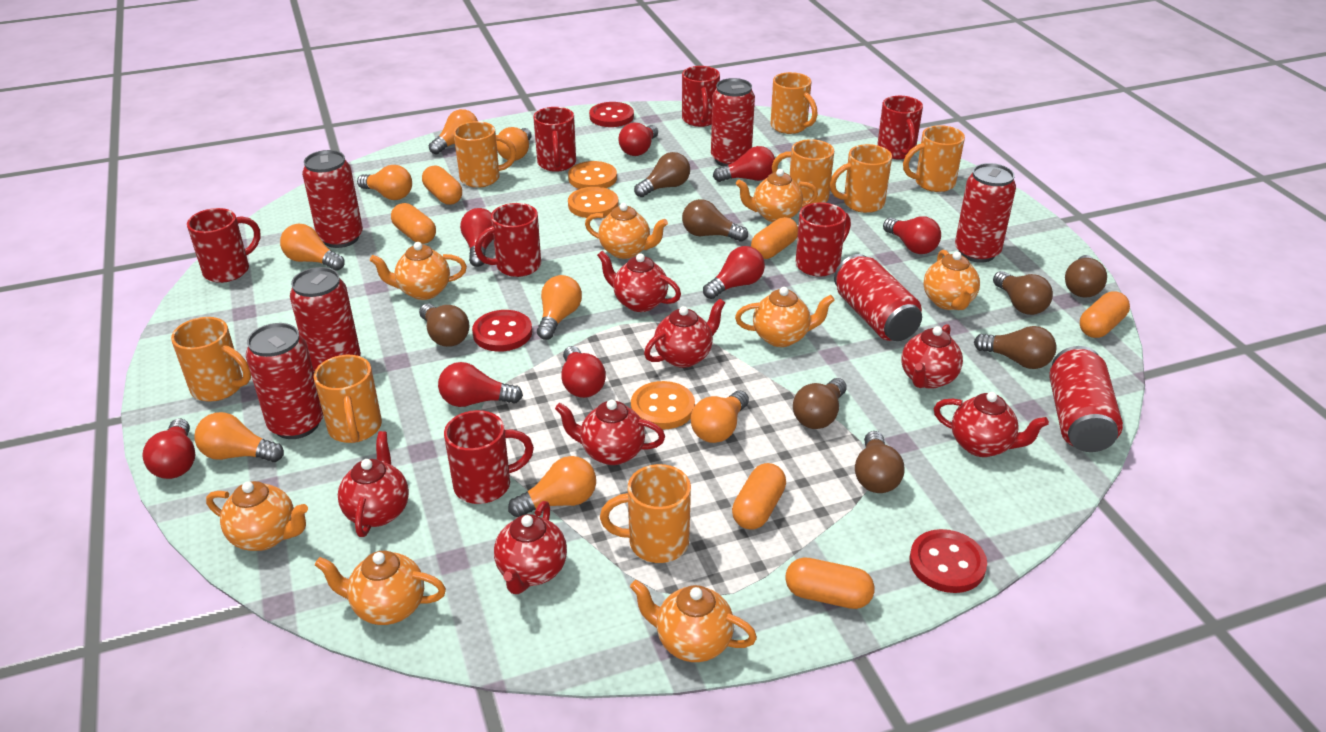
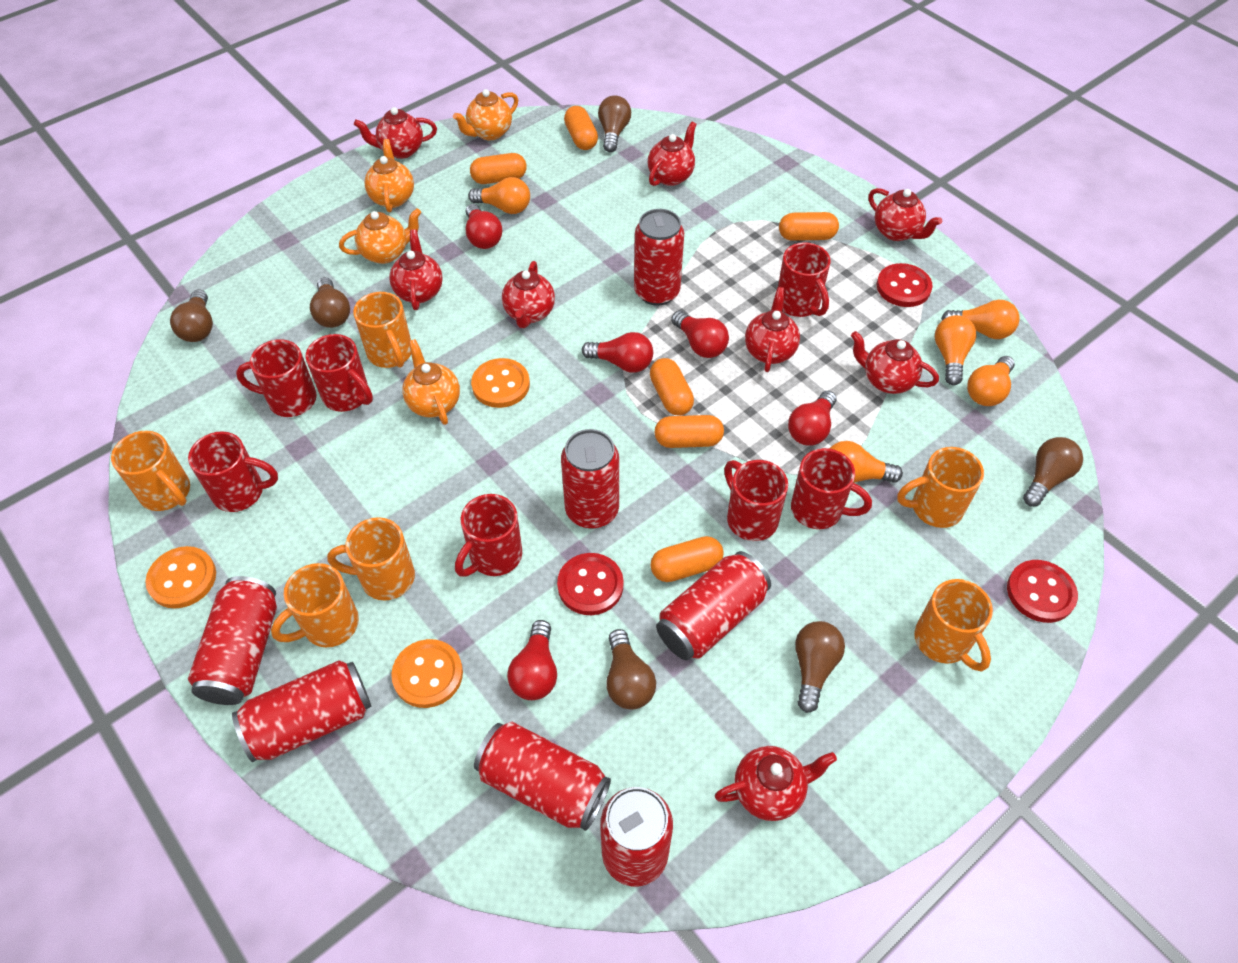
brown light bulb: [419,303,470,347] [634,152,690,197] [682,199,748,242] [793,378,847,429] [855,431,905,493] [974,326,1057,369] [993,271,1053,315] [1065,255,1107,298] = 8 -> [170,289,213,342] [310,277,350,328] [598,95,631,152] [606,629,656,709] [795,621,845,713] [1023,437,1083,507] = 6
orange light bulb: [194,412,284,462] [280,224,345,270] [357,165,412,200] [429,109,478,155] [496,127,532,161] [508,456,596,517] [537,275,582,340] [691,390,749,443] = 8 -> [468,177,530,214] [829,441,903,483] [935,315,976,385] [941,300,1020,339] [967,356,1015,406] = 5
orange mug: [171,317,251,402] [314,355,382,443] [453,121,516,188] [600,464,691,563] [771,72,818,134] [772,139,834,203] [830,144,892,213] [903,125,965,192] = 8 -> [111,430,190,511] [271,563,359,647] [327,517,415,601] [353,292,411,368] [897,447,984,528] [914,579,993,672] = 6
orange teapot: [206,481,308,551] [315,551,446,625] [370,242,467,300] [585,203,668,259] [630,580,757,662] [735,287,835,347] [736,169,818,222] [924,250,980,310] = 8 -> [339,209,421,264] [364,139,414,212] [402,339,460,425] [453,89,518,140] = 4
red light bulb: [142,418,195,479] [438,362,523,407] [460,208,493,267] [561,346,606,398] [618,123,658,156] [703,246,765,299] [713,146,775,182] [883,216,941,254] = 8 -> [466,204,502,249] [507,620,557,700] [582,332,653,373] [671,311,729,358] [788,391,837,446] = 5
red teapot: [338,431,409,537] [494,501,567,594] [555,400,665,465] [597,251,681,312] [644,299,725,368] [901,324,963,389] [934,392,1049,457] = 7 -> [354,107,437,159] [389,229,443,310] [502,261,555,328] [648,121,696,186] [715,746,837,821] [745,287,800,372] [851,331,939,394] [869,188,942,241] = 8

